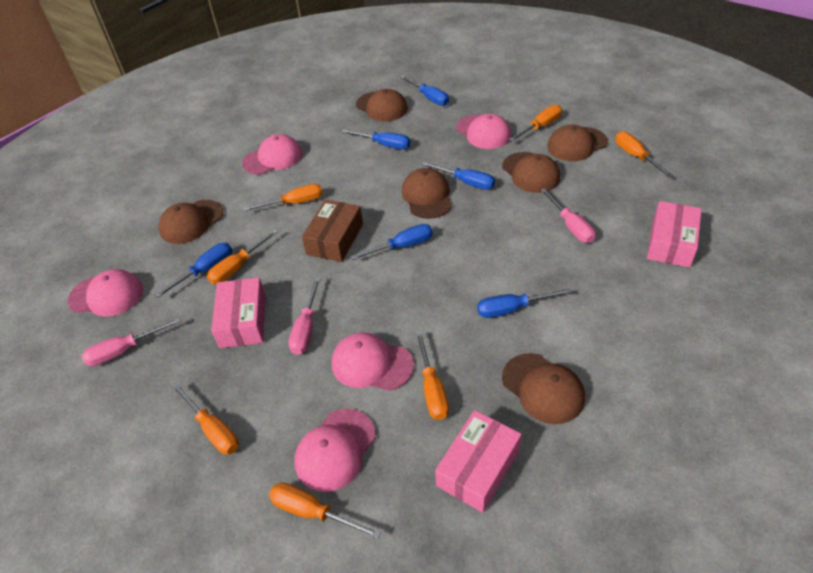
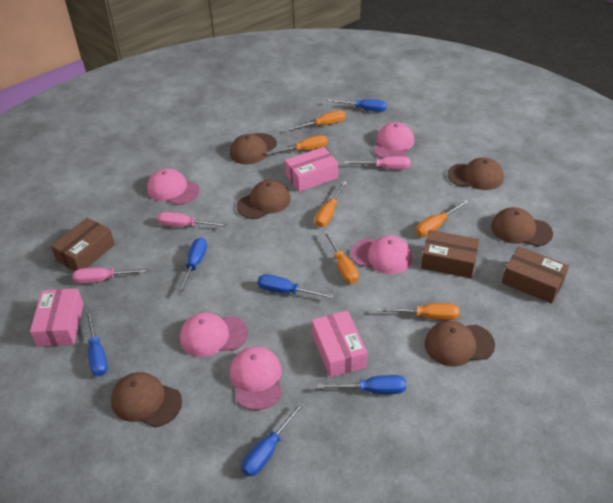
brown box: [302,200,363,262] = 1 -> [51,218,115,271] [421,230,480,278] [502,246,569,304] = 3
orange screwdriver: [172,383,239,455] [207,229,278,284] [243,184,323,211] [269,483,381,539] [416,331,449,420] [509,105,562,142] [615,131,673,178] = 7 -> [266,135,328,155] [288,110,346,131] [315,181,347,227] [323,231,359,284] [377,303,459,320] [416,200,469,237] = 6

